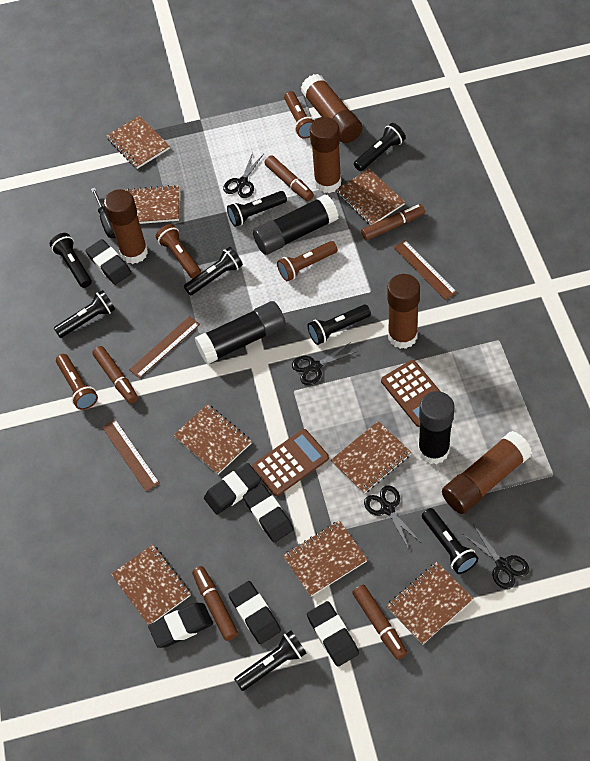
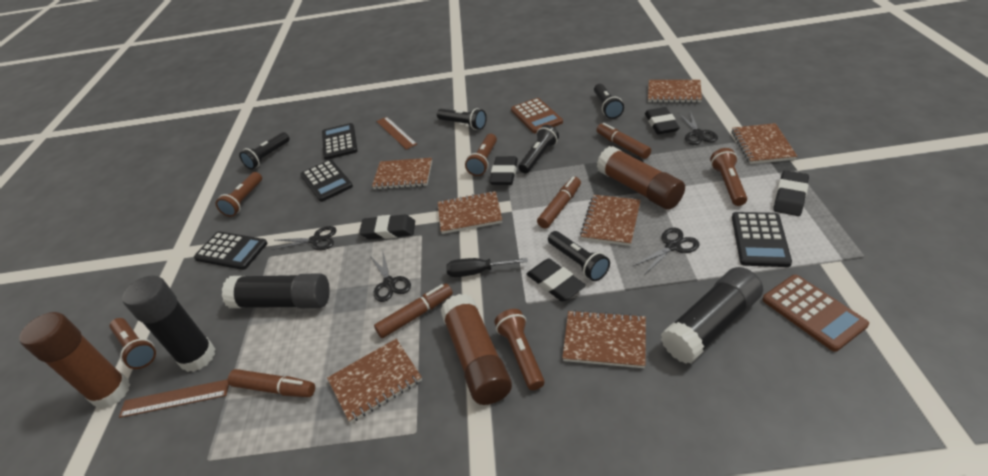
black calculator: none = 0 -> [194,231,267,270] [300,160,353,202] [322,123,357,160] [732,212,792,267] = 4
black eraser: [86,239,131,285] [148,603,213,648] [204,463,261,515] [228,581,281,644] [243,484,294,542] [307,601,359,667] = 6 -> [359,215,415,239] [489,156,518,185] [527,259,586,302] [645,107,680,134] [774,170,809,216] = 5
black flashlight: [50,233,92,288] [54,290,115,338] [184,247,243,296] [227,191,287,227] [234,631,306,691] [307,305,371,345] [354,123,406,171] [422,508,478,574] = 8 -> [239,132,290,169] [437,108,487,130] [519,125,559,173] [548,231,610,281] [594,84,624,119] = 5
brown flashlight: [56,354,98,410] [156,224,201,278] [277,241,337,281] [284,91,315,139] = 4 -> [110,318,156,369] [216,172,262,217] [465,134,497,176] [494,309,544,390] [710,148,747,206] = 5
brown glue stick: [104,189,148,264] [301,74,362,143] [310,117,341,193] [387,274,420,349] [442,431,532,514] = 5 -> [19,312,131,409] [440,294,512,405] [597,146,685,210] = 3
brown marker: [92,346,138,403] [192,566,238,641] [265,155,314,201] [352,585,407,660] [361,204,425,241] = 5 -> [228,369,315,397] [374,284,453,338] [537,177,581,229] [597,123,651,159] = 4
brown notebook: [106,116,170,169] [111,544,191,625] [126,185,179,224] [174,404,252,475] [283,520,368,597] [331,421,412,494] [336,169,405,225] [386,562,474,645] = 8 -> [327,339,422,423] [372,158,432,190] [438,191,502,234] [562,310,646,368] [580,195,641,246] [648,80,702,103] [732,123,798,164] = 7
brown ruler: [102,419,160,492] [129,316,200,378] [394,240,457,300] = 3 -> [119,379,229,418] [376,117,417,150] = 2

